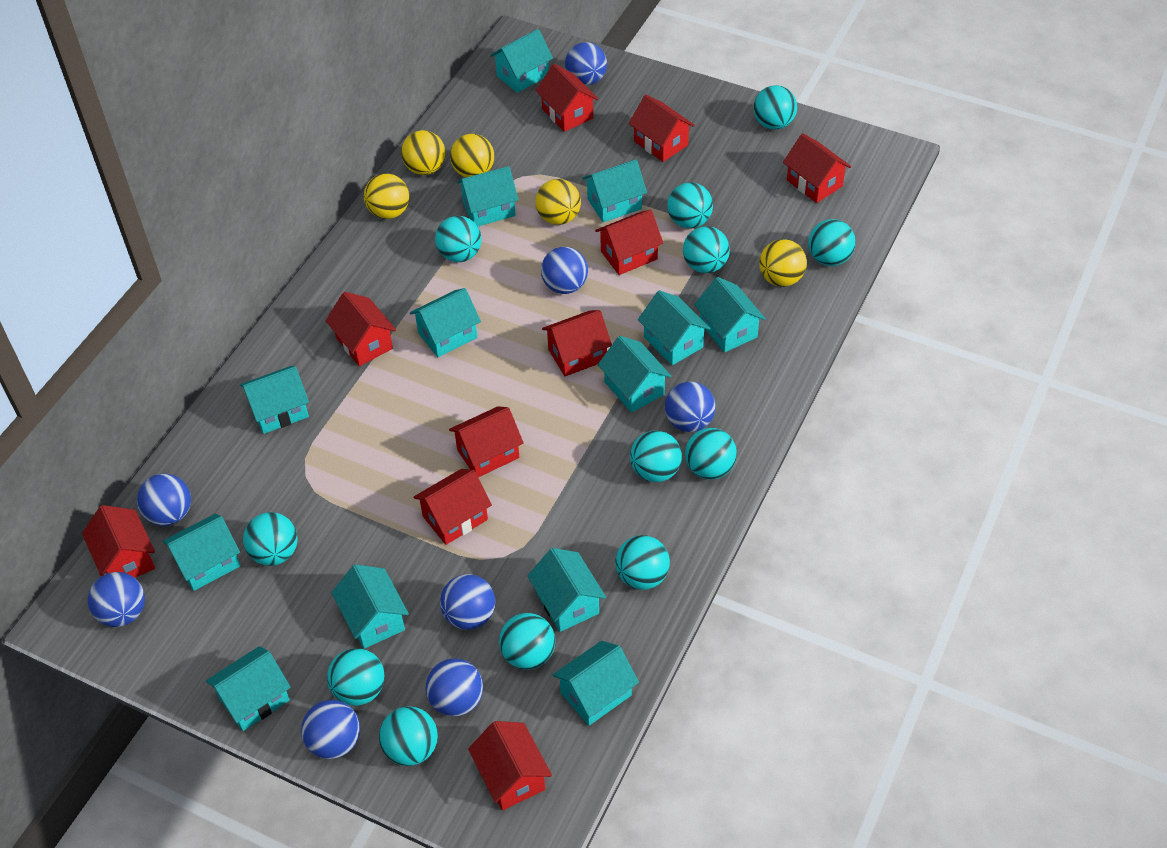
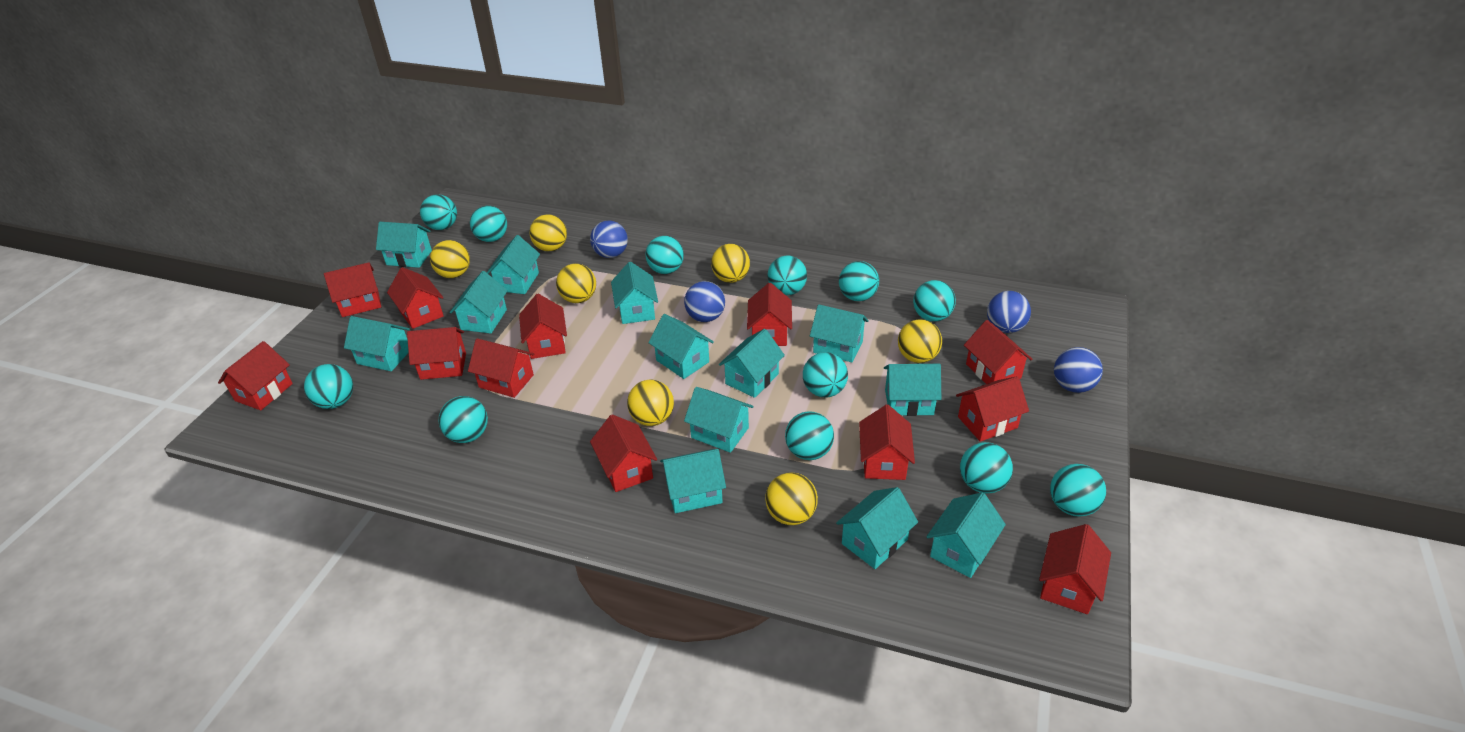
blue ball: [88,572,145,627] [137,474,191,526] [301,700,360,759] [426,658,483,717] [440,574,495,630] [541,247,588,294] [565,42,607,85] [665,382,716,432] = 8 -> [590,221,628,258] [684,281,725,322] [987,291,1031,333] [1054,347,1103,393] = 4
red house: [82,505,155,578] [326,292,396,366] [414,469,492,545] [449,406,524,477] [468,721,552,810] [535,64,599,132] [542,310,612,377] [595,210,663,275] [628,95,695,162] [783,134,851,203] = 10 -> [218,341,293,410] [324,262,381,317] [387,267,444,329] [407,327,466,380] [468,338,534,398] [519,294,567,359] [590,415,657,492] [747,283,792,346] [859,405,915,480] [956,376,1029,442] [964,320,1032,384] [1039,524,1111,614] = 12
yellow ball: [364,173,409,219] [401,130,445,175] [450,134,494,178] [535,179,581,225] [759,239,807,287] = 5 -> [430,240,470,278] [529,214,567,252] [556,264,596,303] [627,380,674,426] [711,244,750,283] [765,473,818,525] [898,319,942,363] = 7

